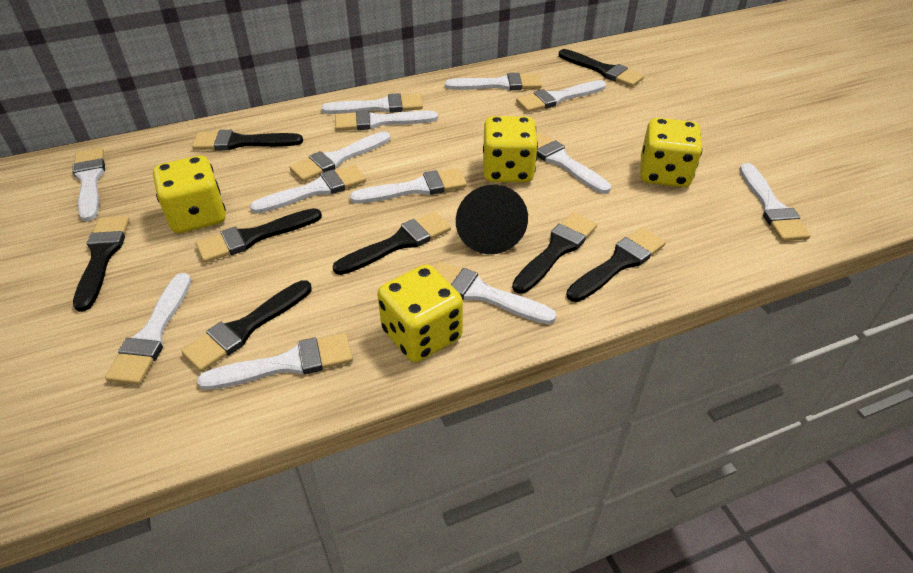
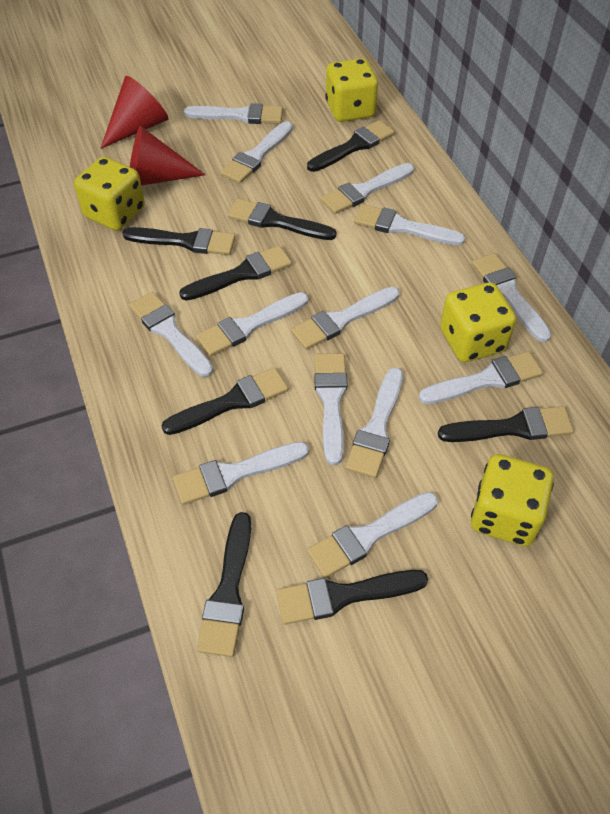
black cone: [456,185,528,254] = 1 -> none = 0
red cone: none = 0 -> [100,76,169,149] [130,126,206,186] = 2

